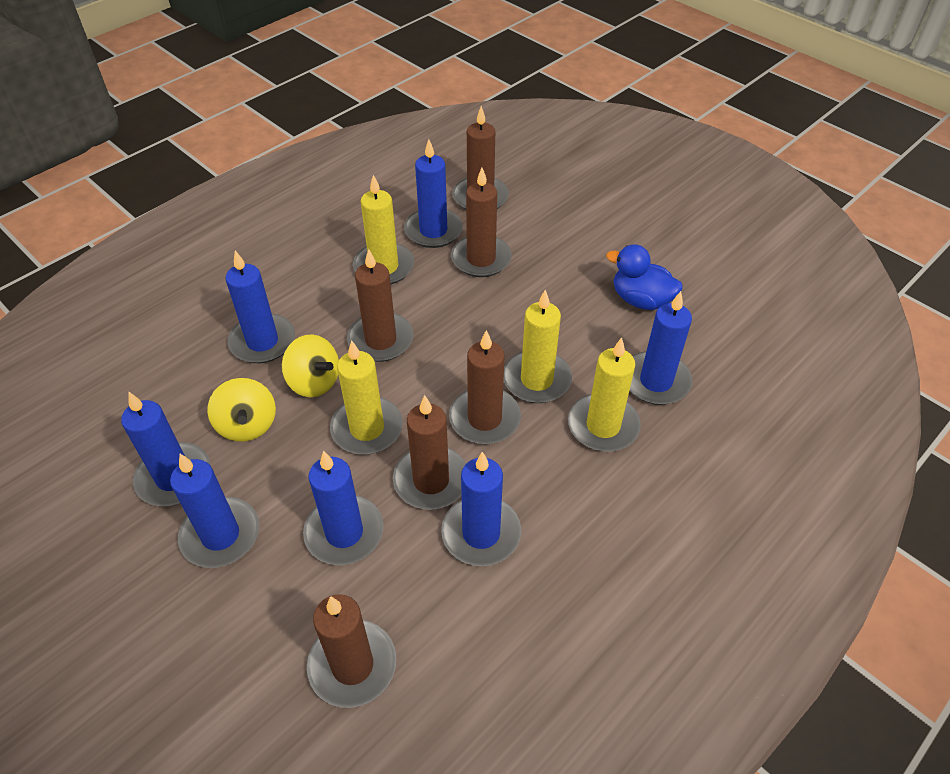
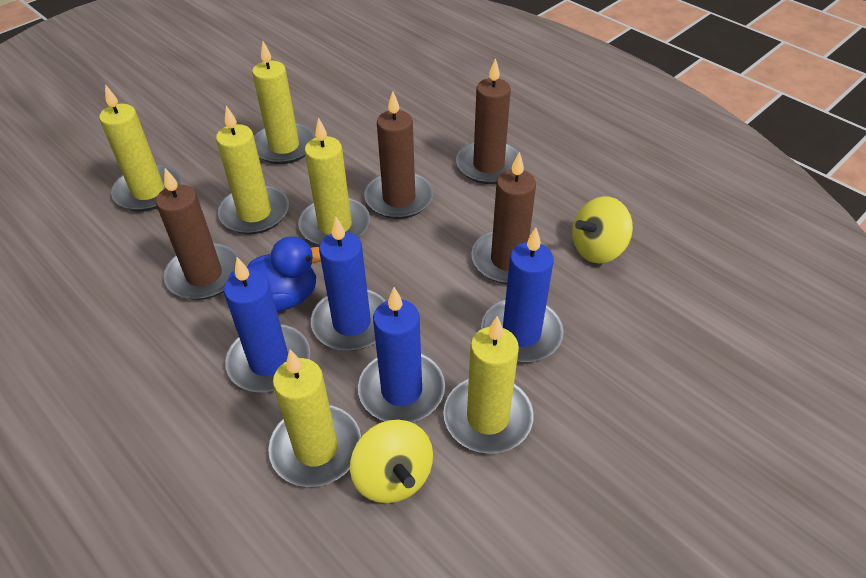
blue candle: [121,392,211,506] [170,454,259,568] [225,251,295,363] [303,451,384,565] [404,139,463,248] [441,452,521,566] [630,291,693,405] = 7 -> [224,257,310,392] [311,217,386,351] [358,287,445,422] [481,227,564,362] = 4
brown candle: [307,594,396,708] [347,249,413,362] [393,395,466,510] [449,330,521,444] [451,168,512,277] [452,106,509,210] = 6 -> [156,168,240,300] [364,91,433,219] [456,58,522,184] [471,152,542,284] = 4
yellow candle: [330,340,403,455] [353,175,414,284] [504,290,572,403] [568,337,641,452] = 4 -> [99,84,181,211] [216,105,289,234] [252,41,315,164] [268,350,361,487] [298,117,370,246] [443,316,534,454] = 6

